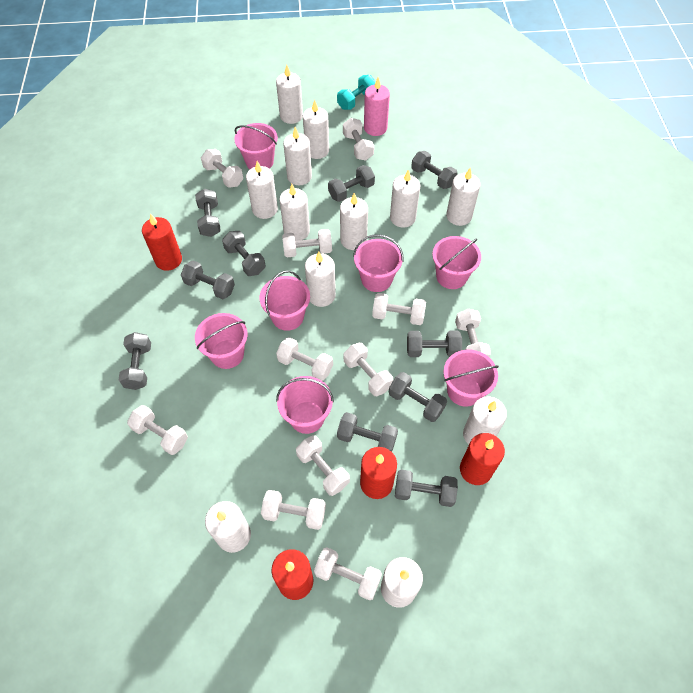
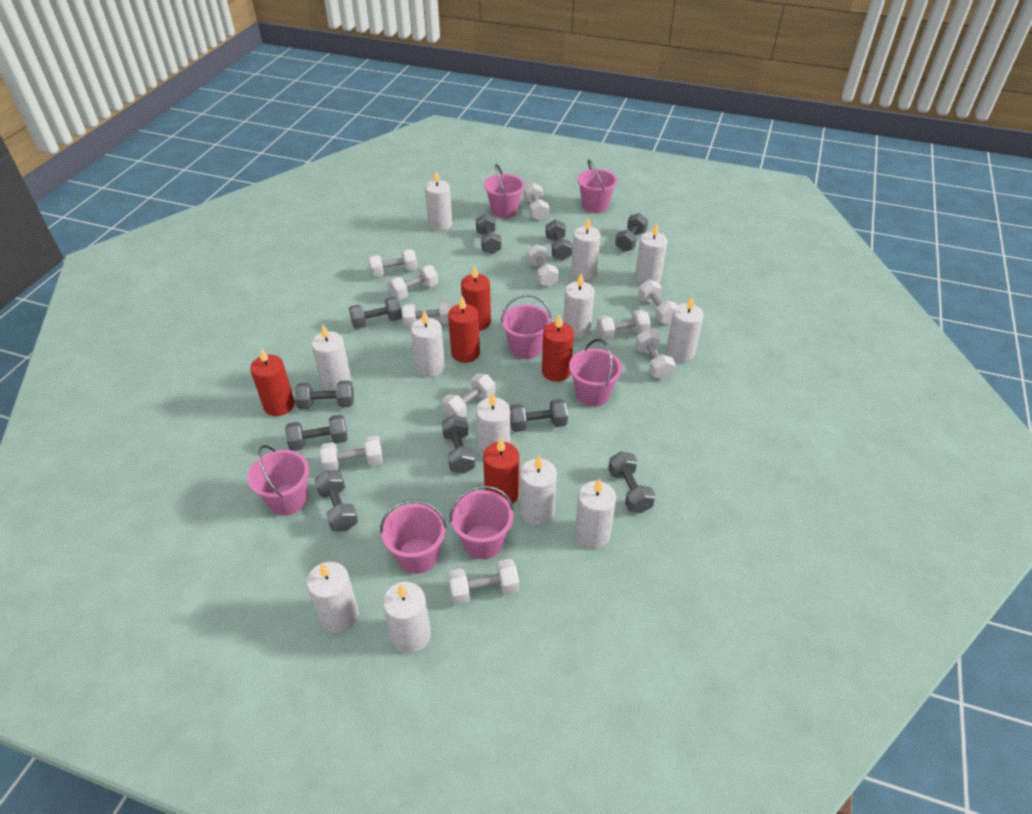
pink candle: [364,77,390,136] = 1 -> none = 0
red candle: [142,214,182,271] [272,549,313,600] [360,447,397,499] [460,433,505,485] = 4 -> [250,348,295,416] [448,296,480,363] [461,265,491,331] [483,438,519,504] [542,314,574,382] = 5
turquoise dumbbell: [337,75,376,110] = 1 -> none = 0

